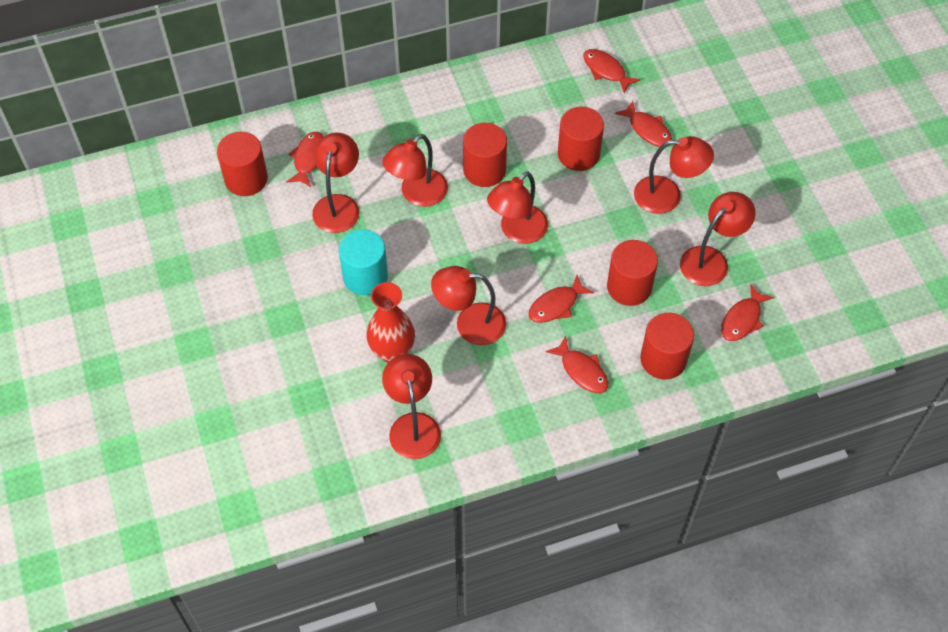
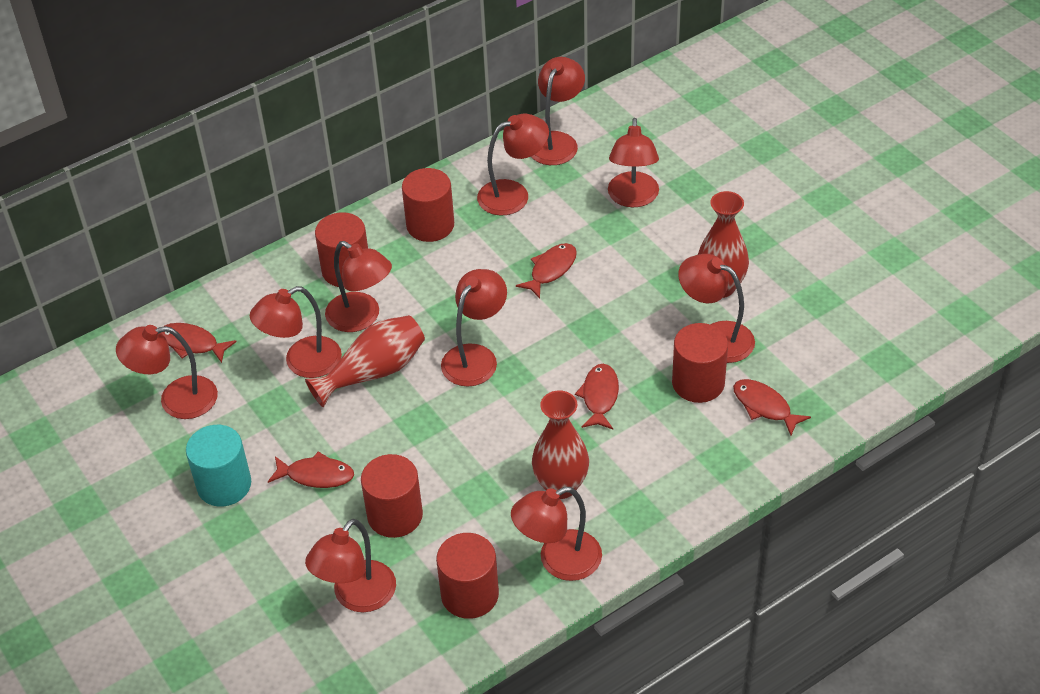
red fish: [286,132,324,187] [529,275,594,323] [546,336,608,393] [583,49,641,93] [615,101,672,147] [721,284,774,341] = 6 -> [161,323,237,363] [268,452,354,488] [516,243,577,298] [575,364,619,429] [733,379,811,435] = 5
red lamp: [312,133,360,233] [382,134,448,207] [382,354,441,459] [431,266,506,345] [487,171,548,244] [634,136,714,214] [680,192,755,286] = 7 -> [116,325,218,419] [250,286,342,378] [305,519,396,612] [325,241,392,332] [441,269,507,386] [477,114,549,216] [511,487,602,581] [531,57,585,165] [608,118,659,207] [678,254,755,363] = 10
red vase: [367,282,415,363] = 1 -> [305,315,425,407] [532,390,589,499] [698,191,749,298] = 3

